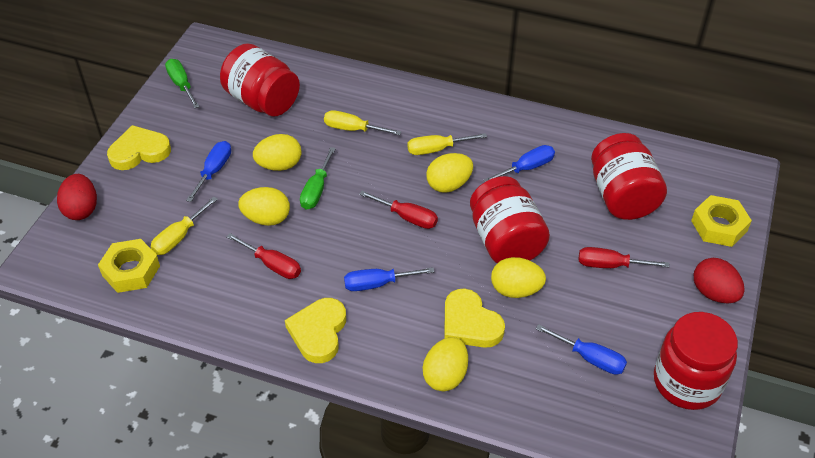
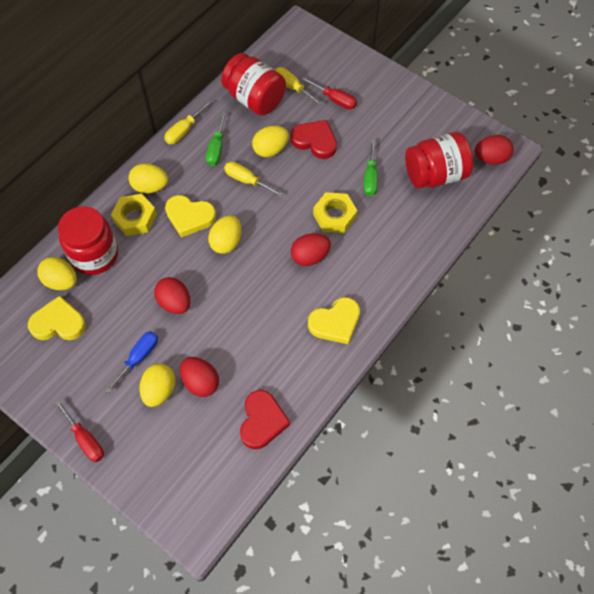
blue screwdriver: [186,141,231,202] [344,267,434,291] [484,145,555,182] [536,324,627,375] = 4 -> [105,331,158,394] = 1
red egg: [57,174,97,220] [694,258,745,304] = 2 -> [154,277,190,314] [180,357,219,397] [291,233,331,266] [475,135,514,165] = 4
red heart: none = 0 -> [240,390,290,449] [290,120,337,159] = 2
red jar: [220,43,300,117] [470,176,550,263] [591,133,667,220] [654,312,738,410] = 4 -> [58,206,118,275] [221,53,286,116] [405,132,473,188] = 3
red screwdriver: [226,233,301,279] [359,191,438,229] [578,247,670,268] = 3 -> [55,400,104,462] [301,77,357,110] = 2

